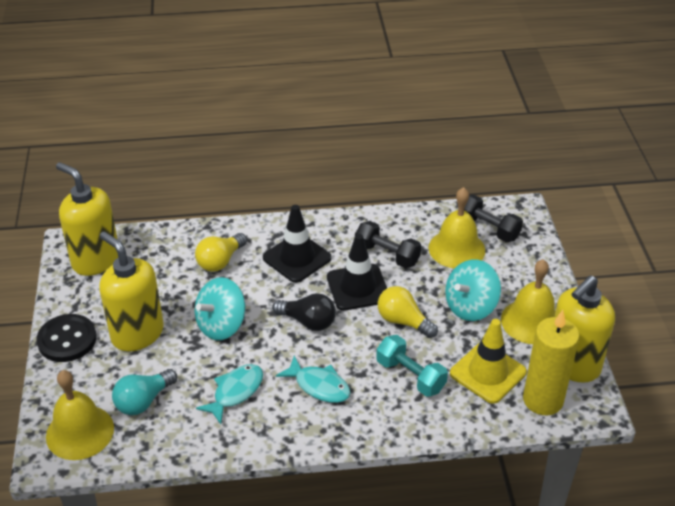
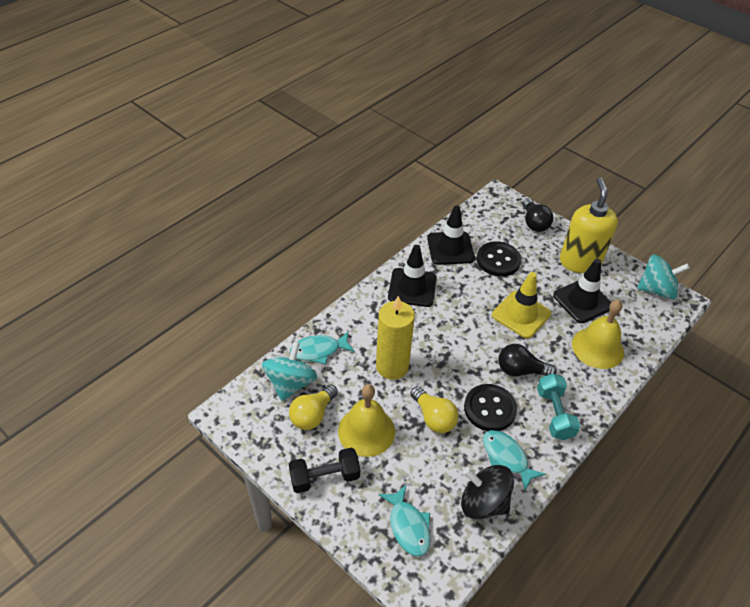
black button: [36,314,97,362] = 1 -> [464,384,517,431] [477,241,521,277] = 2
black dumbbell: [355,221,421,268] [464,195,523,242] = 2 -> [289,448,360,493] = 1
black light bulb: [272,293,336,331] = 1 -> [499,344,557,376] [522,198,553,232] = 2
black spinning top: none = 0 -> [461,465,514,519] = 1
black traffic cone: [263,205,332,283] [327,234,387,311] = 2 -> [388,245,437,307] [427,205,475,265] [553,259,611,323] = 3
turquoise fish: [196,364,263,424] [276,356,351,403] = 2 -> [290,332,355,364] [378,484,431,557] [483,430,546,490] = 3
turquoise light bulb: [112,369,177,415] = 1 -> none = 0
yellow bell: [46,370,114,460] [429,187,485,268] [501,259,555,344] = 3 -> [338,384,395,457] [572,300,624,369] = 2
yellow soap dispenser: [56,162,118,276] [99,231,164,352] [554,275,615,383] = 3 -> [560,177,618,273] = 1

